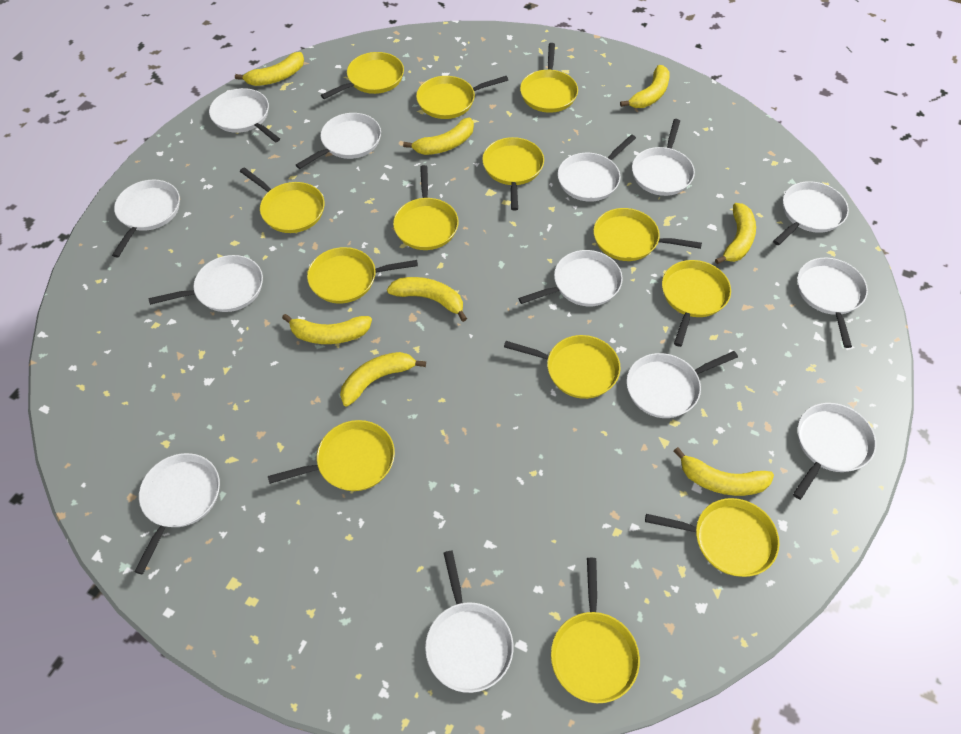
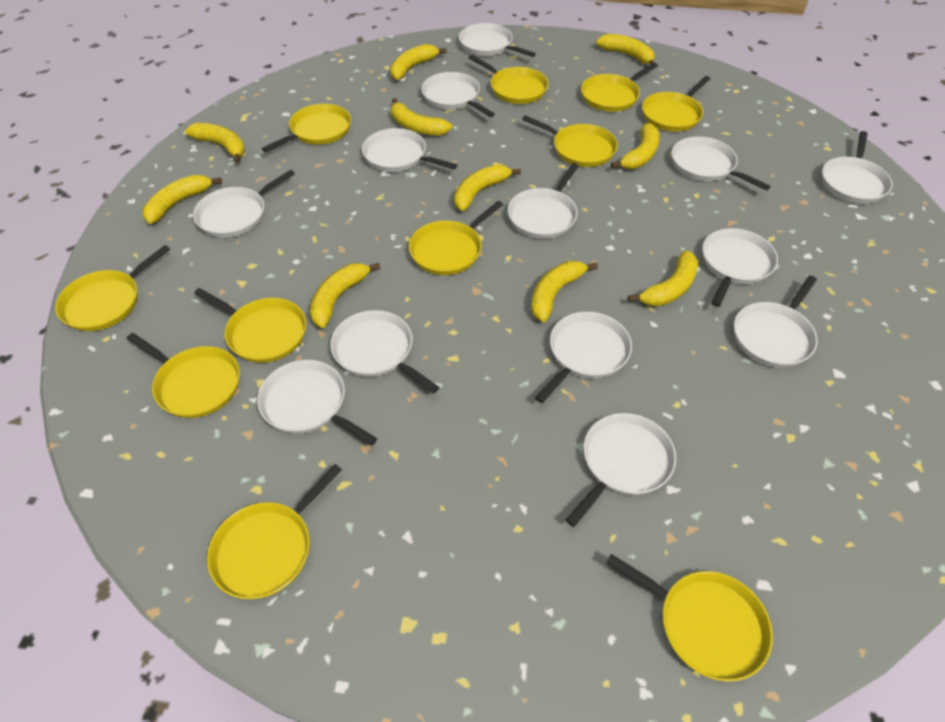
yellow banana: [235,52,304,86] [282,314,372,344] [340,352,426,406] [387,277,467,322] [403,118,474,155] [620,65,670,108] [674,447,774,496] [715,203,756,264] = 8 -> [143,175,222,224] [185,123,245,163] [310,263,380,328] [390,44,447,80] [391,98,452,136] [454,164,521,211] [531,261,598,322] [596,34,655,65] [611,123,660,169] [628,250,698,306] = 10
yellow pan: [240,167,325,233] [268,420,395,491] [307,247,418,304] [321,52,404,99] [393,165,459,250] [416,76,508,119] [482,137,544,211] [504,335,621,399] [520,43,578,113] [551,558,640,703] [593,208,702,261] [645,498,779,577] [662,260,731,347] = 13 -> [55,245,170,331] [127,333,240,418] [194,288,306,363] [207,464,342,599] [262,104,351,152] [409,201,503,275] [469,55,549,104] [522,115,618,167] [581,63,658,112] [606,554,773,682] [642,76,710,132] = 11

